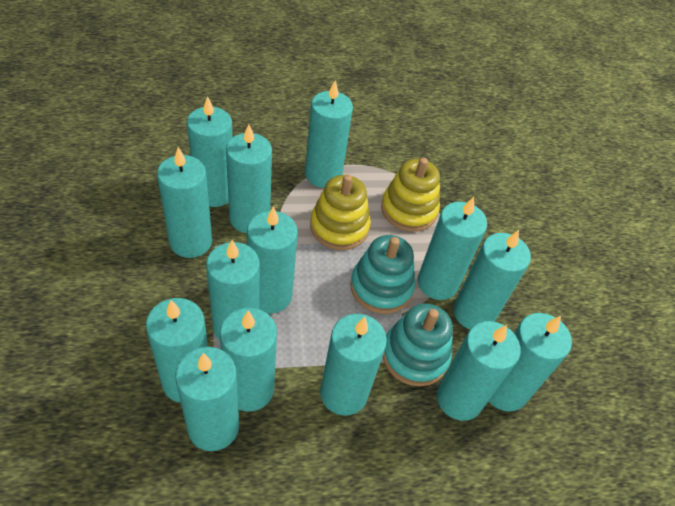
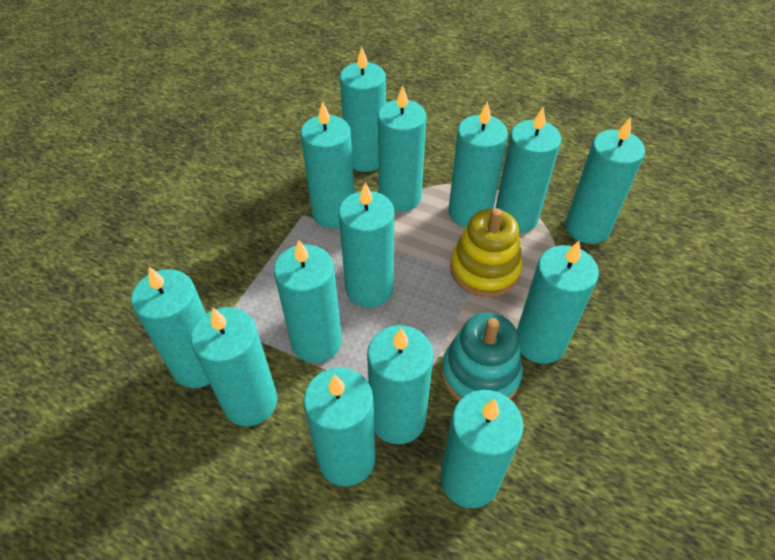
turquoise stacking toy: [350,235,415,314] [383,303,453,386] = 2 -> [442,313,523,401] = 1
yellow stacking toy: [310,174,371,250] [381,158,440,232] = 2 -> [450,208,522,297] = 1

